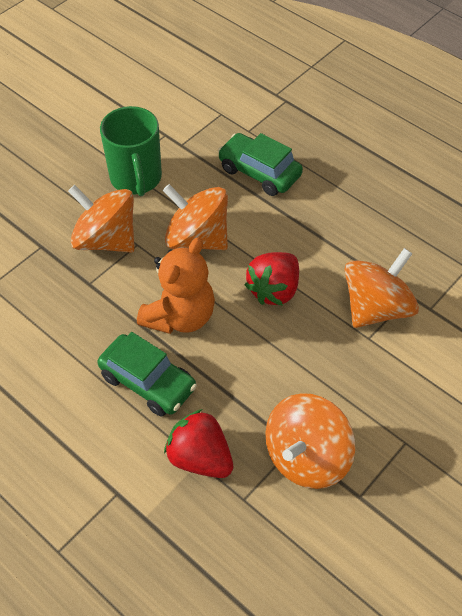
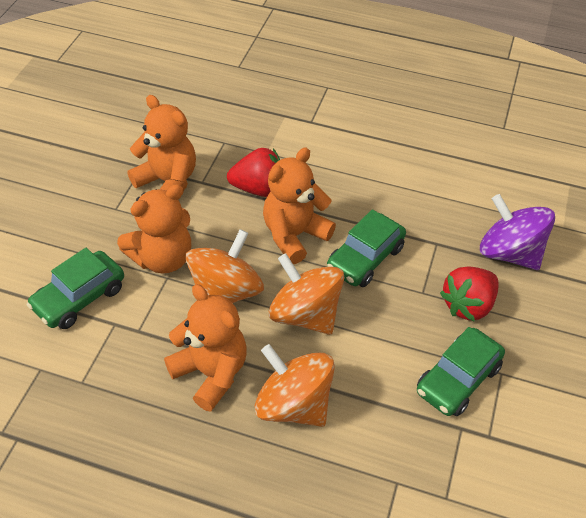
green car: [97,332,197,417] [218,133,303,196] = 2 -> [27,248,124,329] [327,209,406,287] [417,327,505,416] = 3
green mug: [100,106,162,196] = 1 -> none = 0
orange spinning top: [68,185,135,253] [163,184,228,250] [265,393,355,489] [345,248,419,328] = 4 -> [186,229,264,303] [255,344,335,427] [269,253,345,335] = 3
orange teddy bear: [137,238,215,334] = 1 -> [117,184,191,274] [128,95,196,191] [164,284,247,412] [263,148,336,264] = 4
purple spinning top: none = 0 -> [480,194,555,270] = 1

